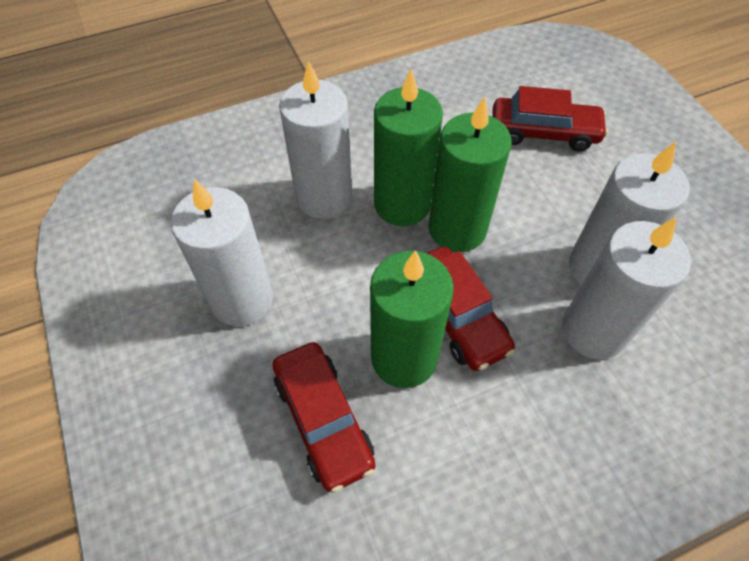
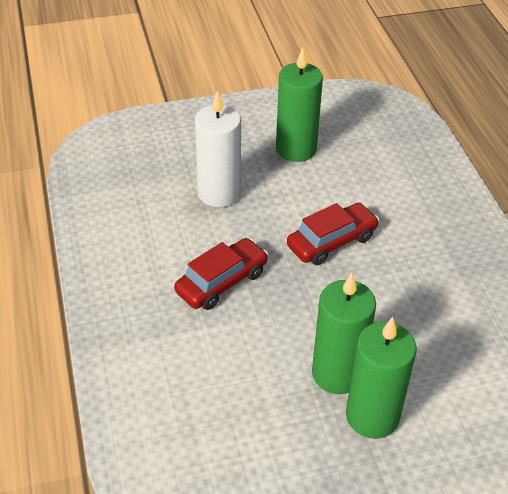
red car: [272,342,375,493] [426,246,516,371] [492,86,608,151] = 3 -> [174,238,268,310] [287,203,379,265] = 2
white candle: [171,179,273,326] [279,61,352,219] [562,216,691,359] [569,142,690,285] = 4 -> [195,90,241,207] = 1

